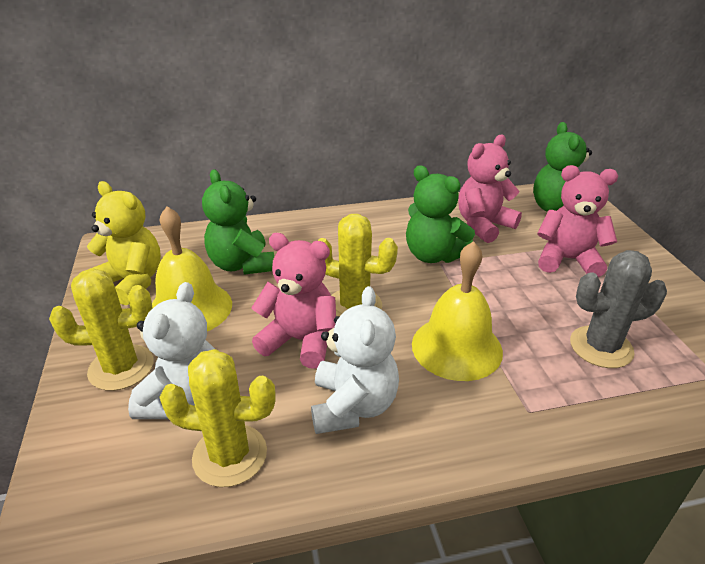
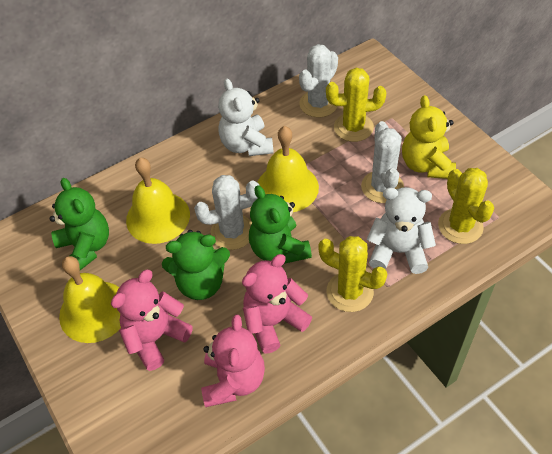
grey cactus: [570,250,667,368] = 1 -> none = 0
white cactus: none = 0 -> [194,175,260,250] [299,44,338,118] [361,121,404,203] = 3
yellow bell: [152,206,232,331] [412,241,503,381] = 2 -> [59,256,121,343] [126,158,190,244] [257,126,319,212] = 3

